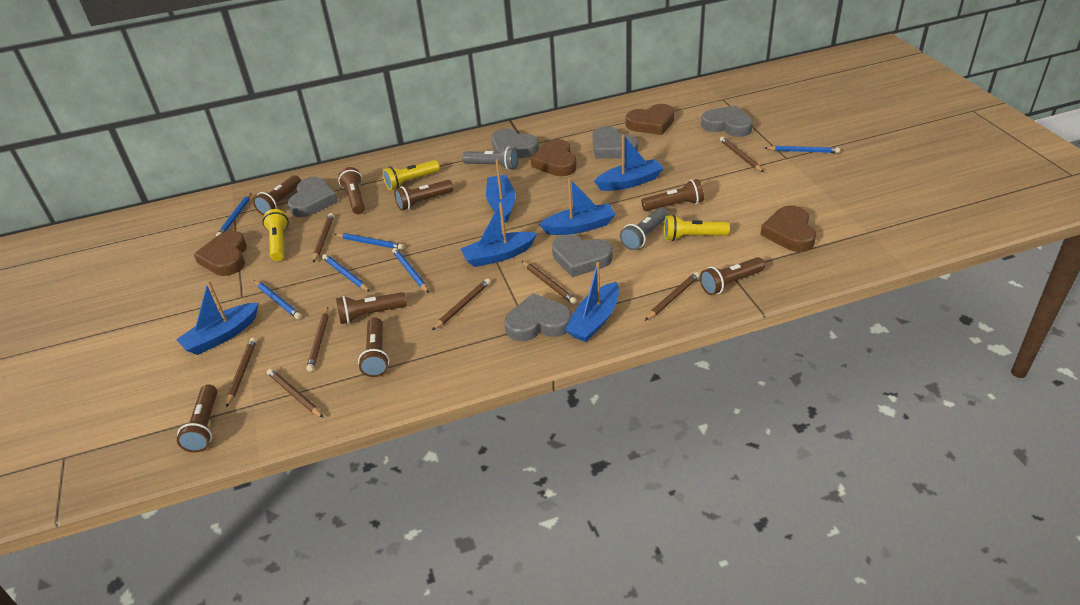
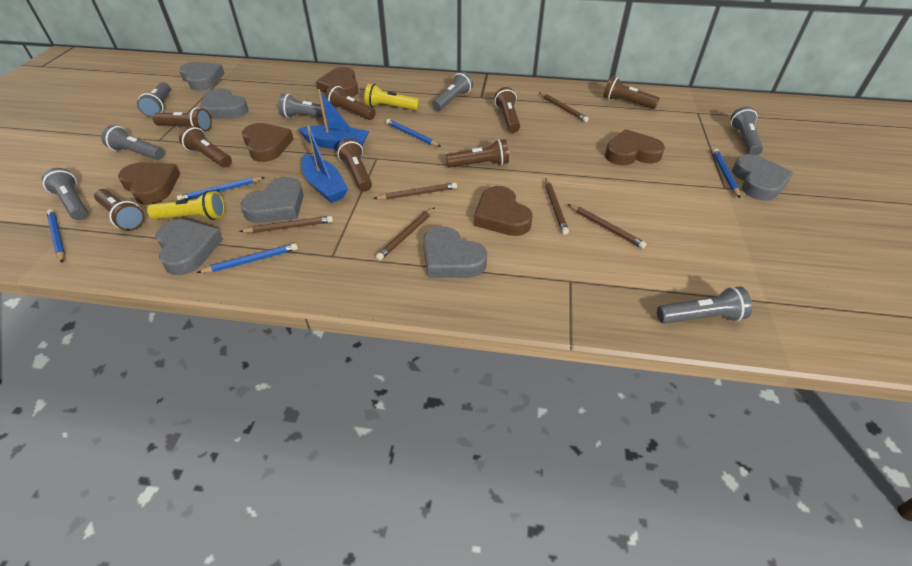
blue boat: [176,281,259,355] [461,202,537,267] [486,159,515,223] [539,178,615,235] [565,262,619,342] [594,135,664,191] = 6 -> [298,89,369,149] [301,125,348,203] = 2
blue pencil: [216,193,251,237] [254,280,302,319] [322,254,370,292] [335,233,404,250] [392,248,429,293] [765,146,840,153] = 6 -> [47,209,65,263] [177,177,265,200] [197,243,298,273] [386,119,441,147] [712,149,740,198] = 5
brown heart: [194,231,247,276] [531,139,577,176] [626,104,675,135] [760,205,816,252] = 4 -> [118,162,180,205] [242,123,294,162] [316,67,358,97] [474,186,533,236] [605,129,665,165] = 5
brown pencil: [226,337,257,408] [267,368,324,418] [306,307,329,372] [313,213,334,263] [432,278,491,330] [522,261,577,304] [645,272,700,321] [720,137,764,172] = 8 -> [239,216,333,233] [373,182,457,200] [376,207,435,261] [540,93,589,122] [545,179,569,235] [568,204,647,249] = 6
grey flashlight: [462,146,518,170] [620,207,668,250] = 2 -> [42,168,88,220] [101,125,164,160] [137,82,171,117] [278,94,337,118] [432,71,473,111] [657,286,752,324] [730,107,763,155] = 7
yellow flashlight: [263,209,289,261] [383,160,440,190] [664,215,730,241] = 3 -> [147,191,225,220] [364,84,420,110] = 2

